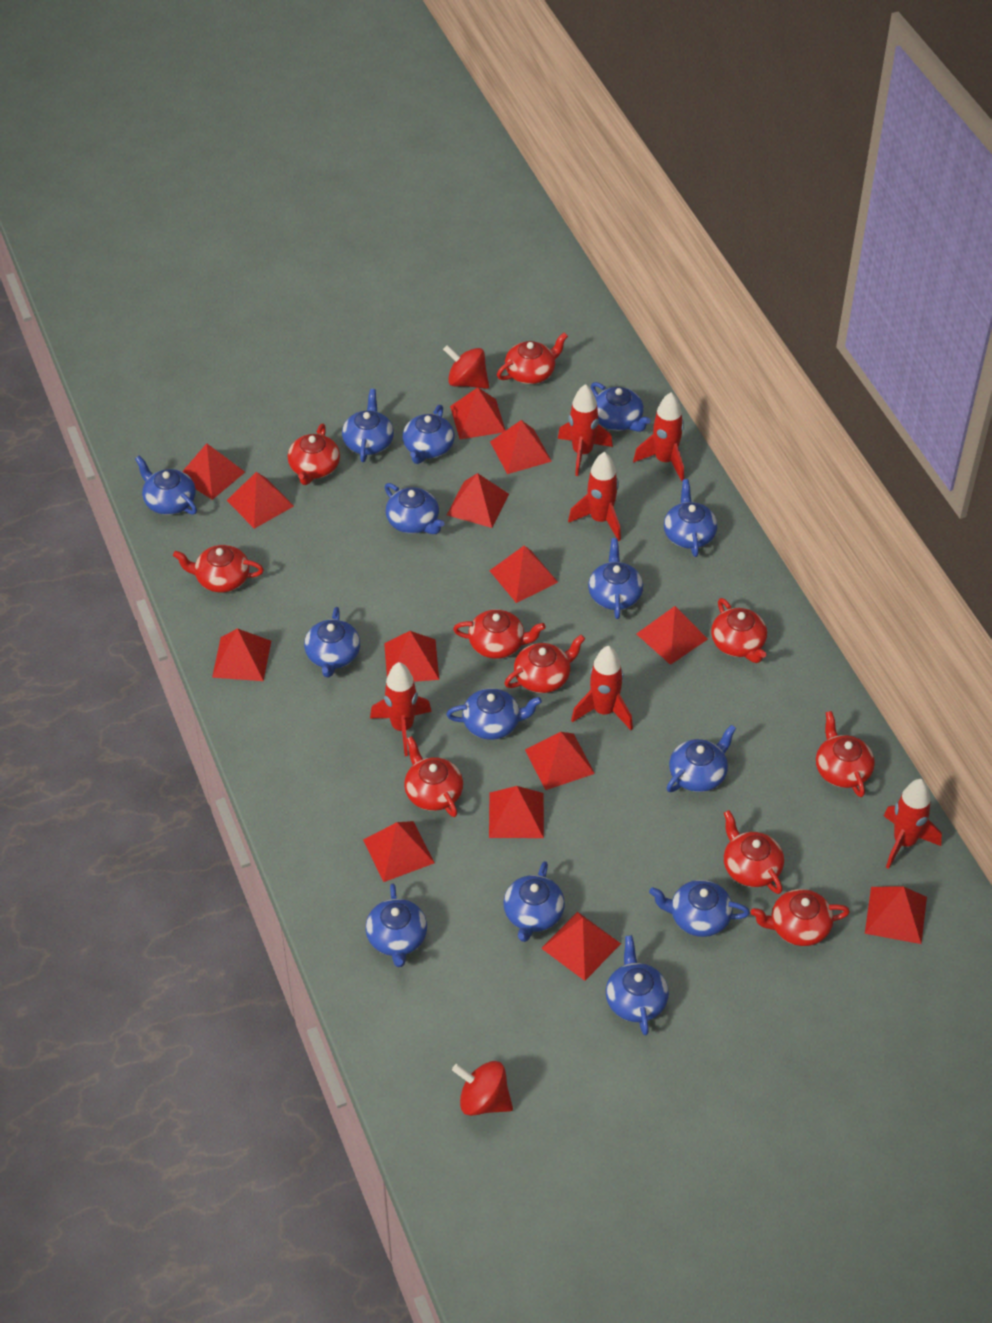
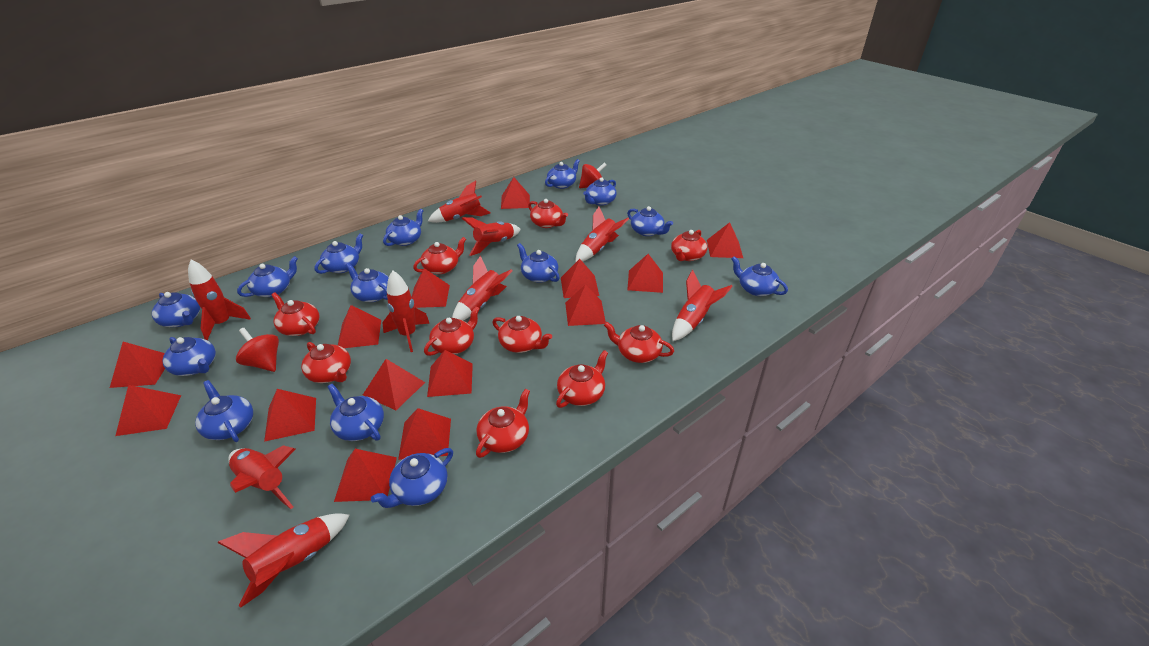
red rocket: [370,662,432,756] [558,384,613,476] [568,452,621,541] [571,646,633,730] [633,392,684,481] [884,779,942,869] = 6 -> [188,260,251,340] [218,513,349,608] [228,445,296,509] [382,270,430,352] [428,181,491,223] [452,255,512,321] [462,217,521,256] [575,207,629,263] [672,270,733,341] = 9

